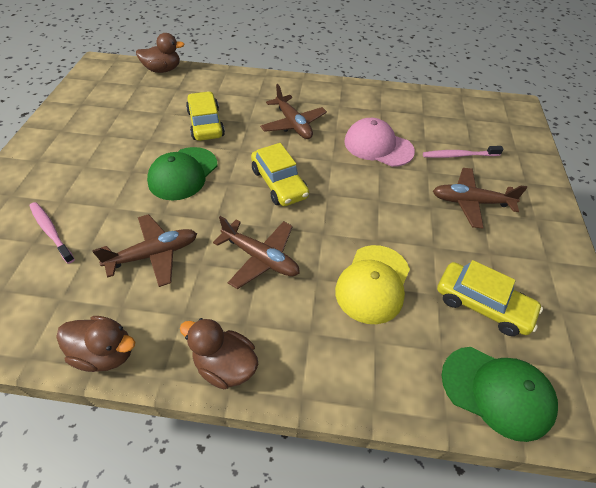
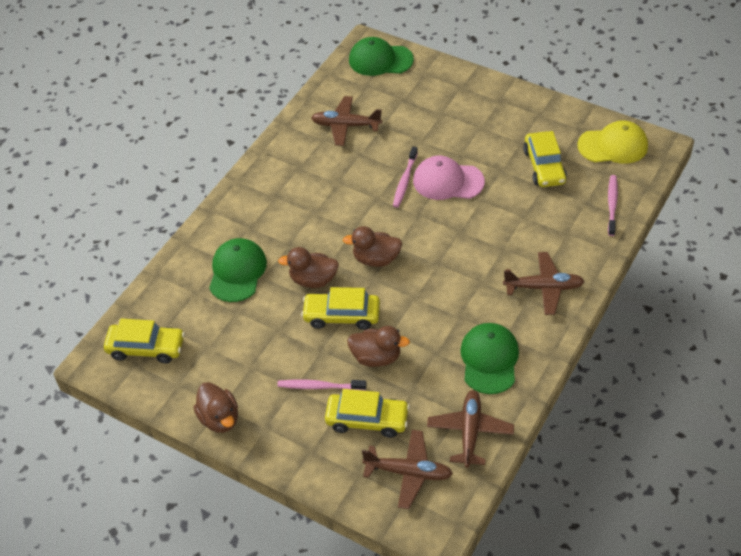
brown duck: [56,316,135,372] [136,33,185,73] [180,318,258,389] = 3 -> [193,382,238,433] [278,247,339,288] [343,226,402,267] [347,326,410,367] = 4
green cap: [147,147,217,201] [442,347,558,442] = 2 -> [209,238,267,302] [349,37,414,76] [460,323,519,394] = 3
pink toothbrush: [29,202,75,264] [423,146,503,158] = 2 -> [277,380,367,391] [393,147,418,208] [608,175,618,236] = 3
yellow car: [186,91,225,141] [251,143,309,206] [437,260,543,336] = 3 -> [104,319,185,364] [301,287,380,330] [325,389,410,438] [523,131,567,187] = 4

